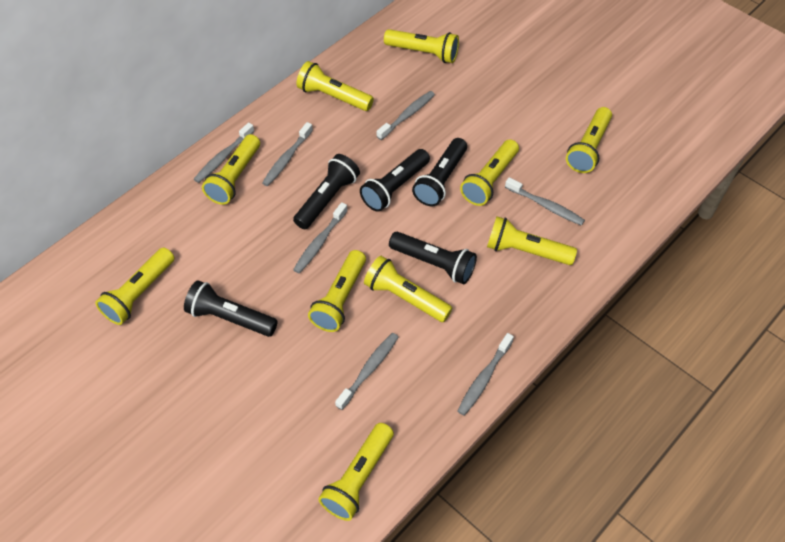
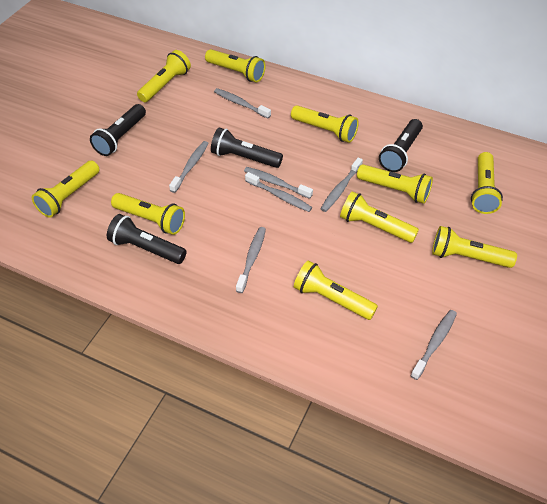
black flashlight: [184,280,278,337] [293,154,360,229] [360,149,430,212] [389,232,477,284] [412,138,467,206] = 5 -> [90,104,146,156] [107,214,186,264] [211,128,283,168] [379,119,423,172] = 4

